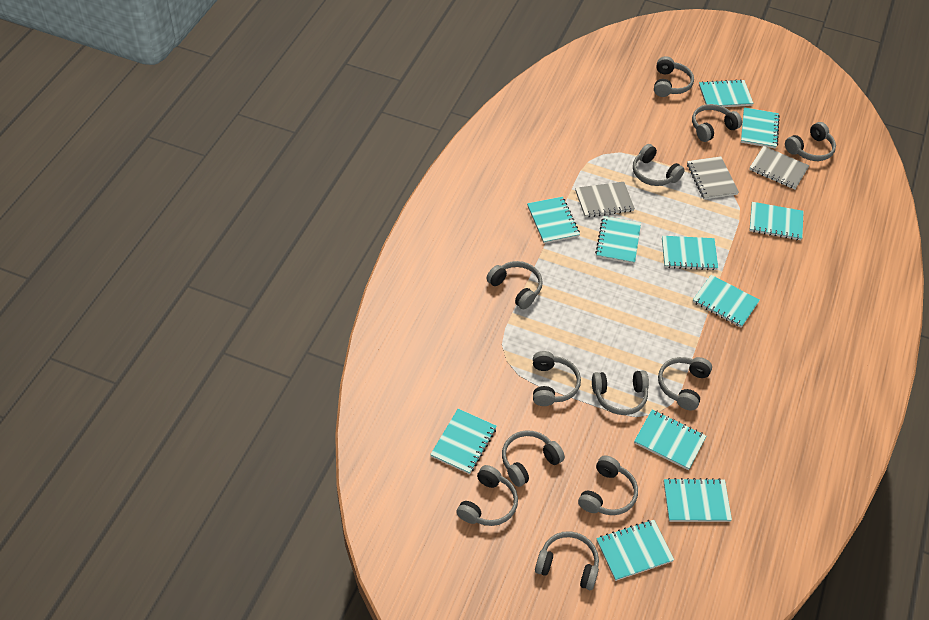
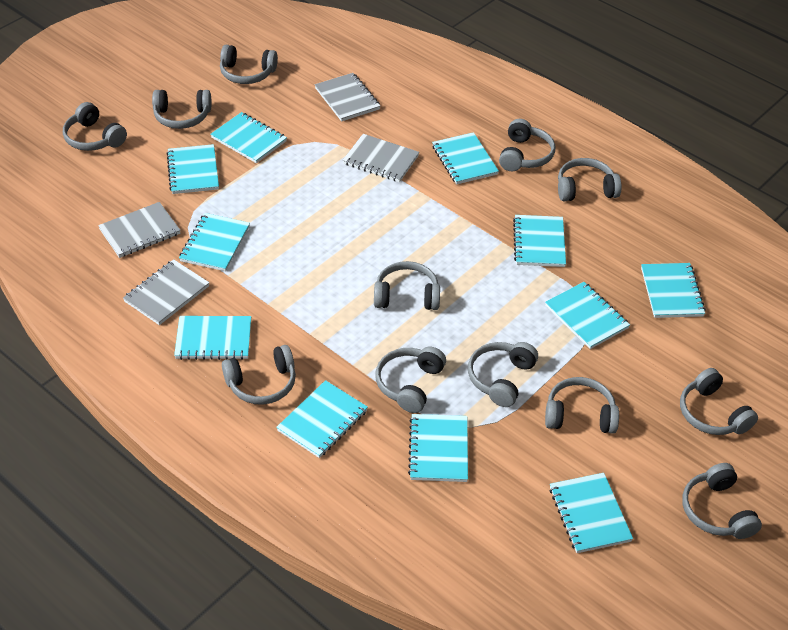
grey notebook: [575,182,635,218] [687,156,739,199] [749,146,810,189] = 3 -> [98,202,181,258] [123,259,209,325] [315,73,380,121] [343,134,419,182] = 4

